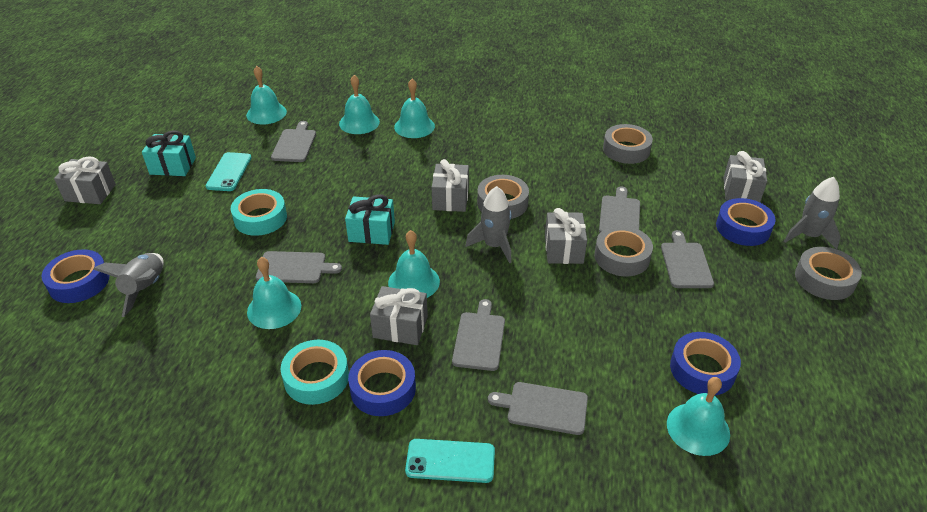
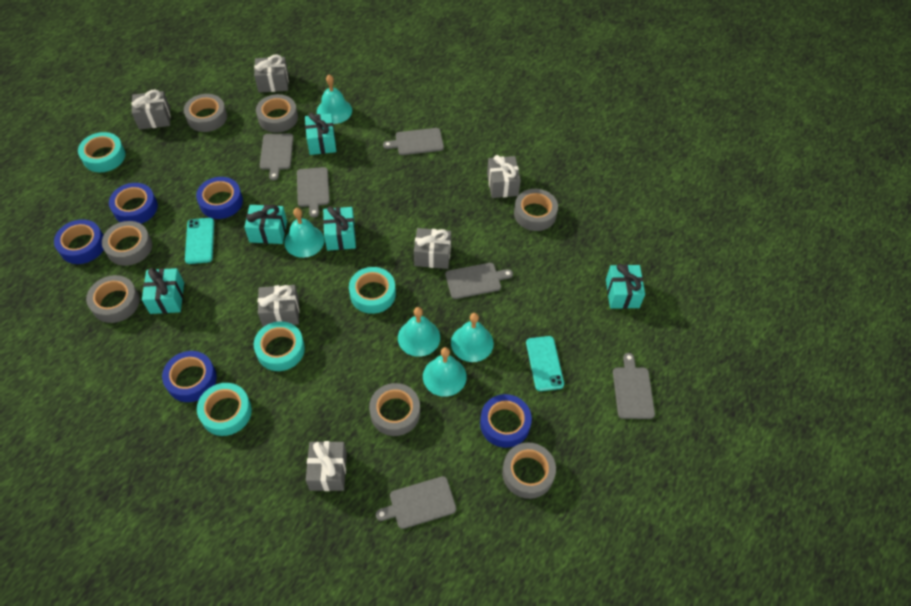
blue tape: [41,249,109,303] [348,350,416,416] [670,332,741,395] [716,198,776,246] = 4 -> [54,219,104,264] [109,183,158,224] [162,351,217,402] [196,177,243,219] [480,394,532,448] = 5
grey gift: [54,157,116,204] [370,286,428,345] [432,159,469,212] [545,208,587,264] [723,151,767,202] = 5 -> [131,89,171,130] [254,54,289,92] [258,285,299,327] [306,441,347,491] [414,228,451,269] [487,155,521,198] = 6
grey rocket: [93,253,164,317] [466,186,512,263] [784,177,841,249] = 3 -> none = 0
grey tape: [477,175,529,219] [594,226,653,276] [603,124,653,164] [795,247,862,300] = 4 -> [86,275,140,323] [102,221,152,266] [184,94,227,132] [256,94,298,133] [369,383,420,436] [502,443,556,499] [514,189,558,231] = 7
turquoise bell: [246,66,287,125] [247,257,301,329] [339,75,380,134] [388,230,440,298] [394,79,435,138] [667,377,730,456] = 6 -> [284,208,324,258] [317,75,352,124] [398,307,440,357] [423,347,467,397] [451,313,494,362] = 5
turquoise gift: [142,130,196,176] [345,194,395,245] = 2 -> [142,268,184,314] [244,205,287,244] [305,113,336,155] [323,206,356,251] [606,264,645,309] = 5
turquoise tape: [231,189,287,236] [281,340,349,405] = 2 -> [78,132,125,172] [197,383,252,436] [254,321,305,371] [349,267,396,314] = 4

